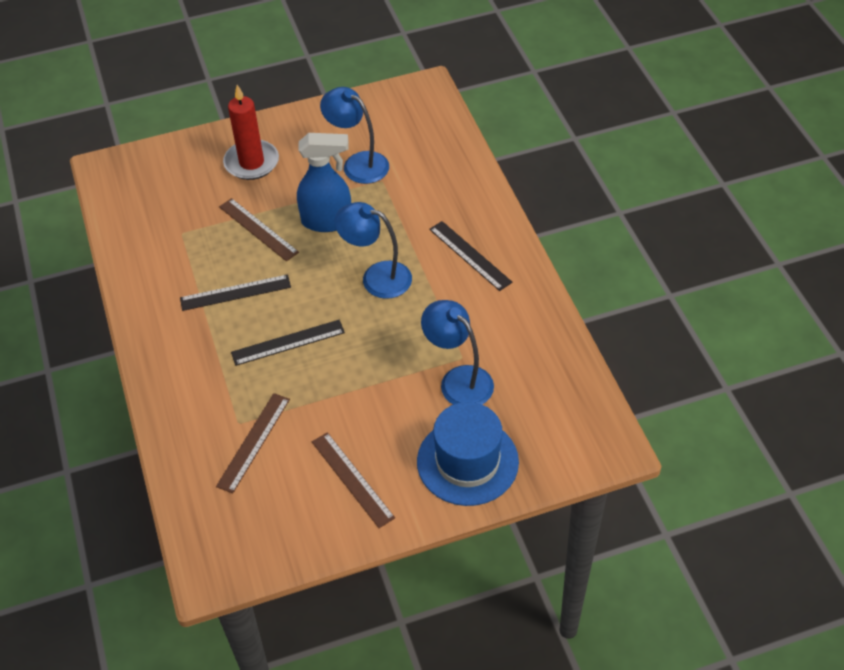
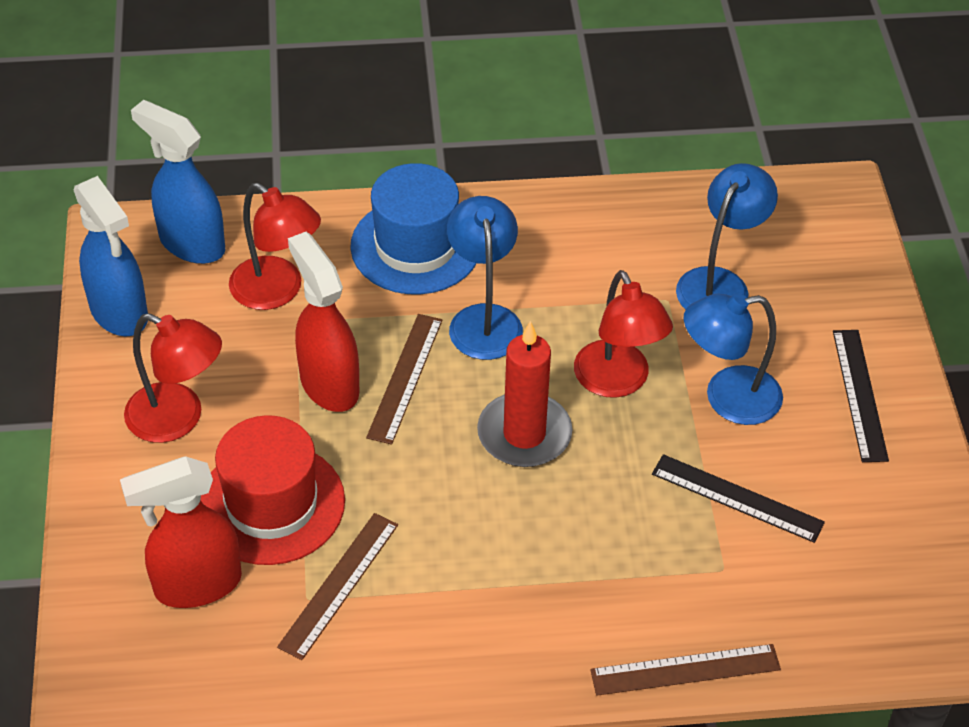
black ruler: [180,274,291,311] [231,320,345,366] [429,221,513,291] = 3 -> [652,454,825,543] [833,330,889,462] = 2
blue spray bottle: [297,133,351,232] = 1 -> [74,176,148,336] [131,100,225,264] = 2
red hat: none = 0 -> [200,415,345,565] = 1
red lamp: none = 0 -> [124,313,222,443] [229,183,321,310] [574,270,673,398] = 3
red spray bottle: none = 0 -> [120,456,242,608] [288,232,359,412] = 2

